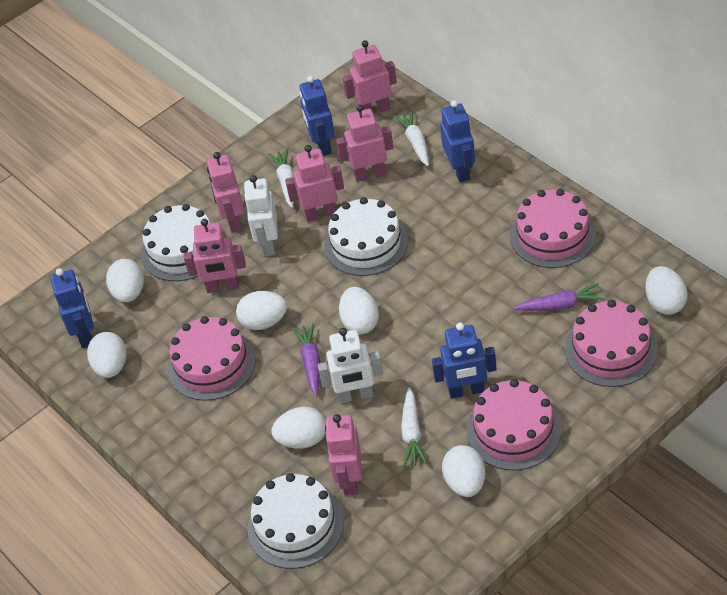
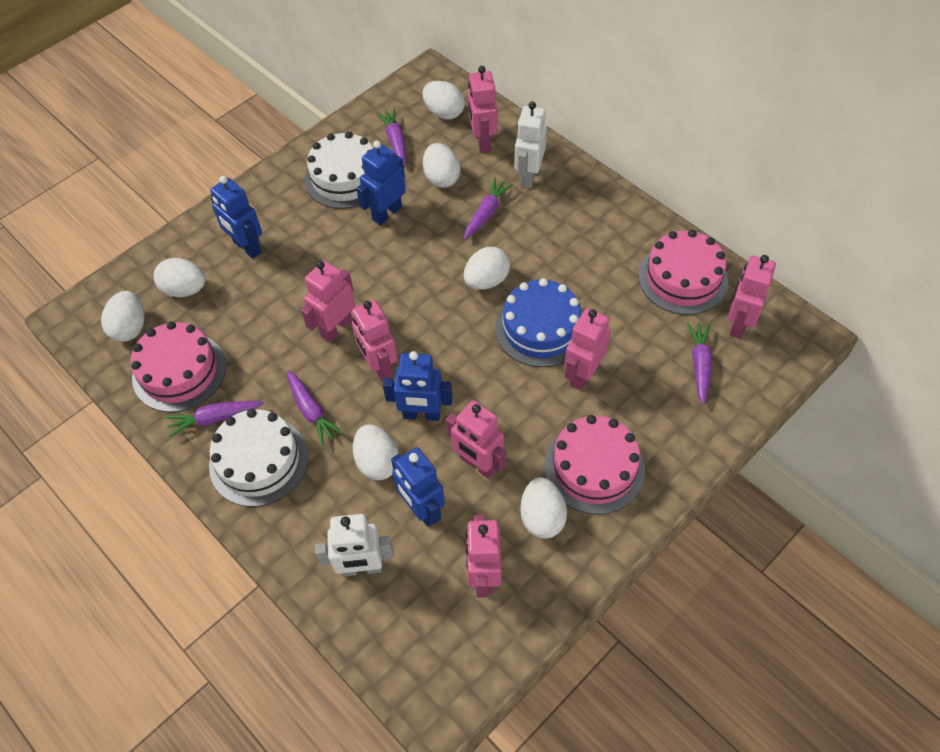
blue cake: none = 0 -> [495,278,582,367] = 1
pink cake: [168,316,256,401] [467,379,561,470] [510,189,596,268] [565,300,658,387] = 4 -> [131,321,226,412] [544,415,645,515] [638,230,728,315] = 3
pink robot: [184,219,246,293] [207,152,244,233] [285,145,344,222] [325,414,362,496] [336,105,394,182] [343,40,397,113] = 6 -> [301,261,355,342] [352,300,398,382] [446,400,506,479] [465,515,502,598] [468,66,497,152] [564,308,611,390] [728,255,776,339] = 7
purple carrot: [292,323,320,396] [514,283,604,311] = 2 -> [166,401,264,437] [286,370,343,446] [376,108,406,166] [464,178,513,239] [687,323,712,404] = 5
white cake: [141,204,210,281] [247,473,344,569] [324,197,408,276] = 3 -> [209,409,308,507] [304,132,374,209] = 2
white carrot: [269,149,295,208] [394,110,429,166] [401,387,427,467] = 3 -> none = 0

